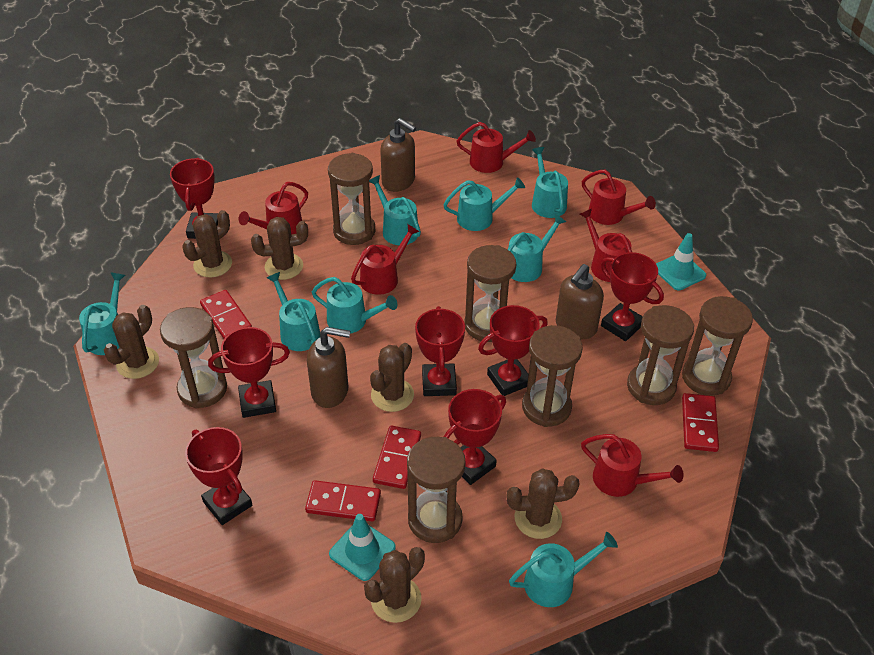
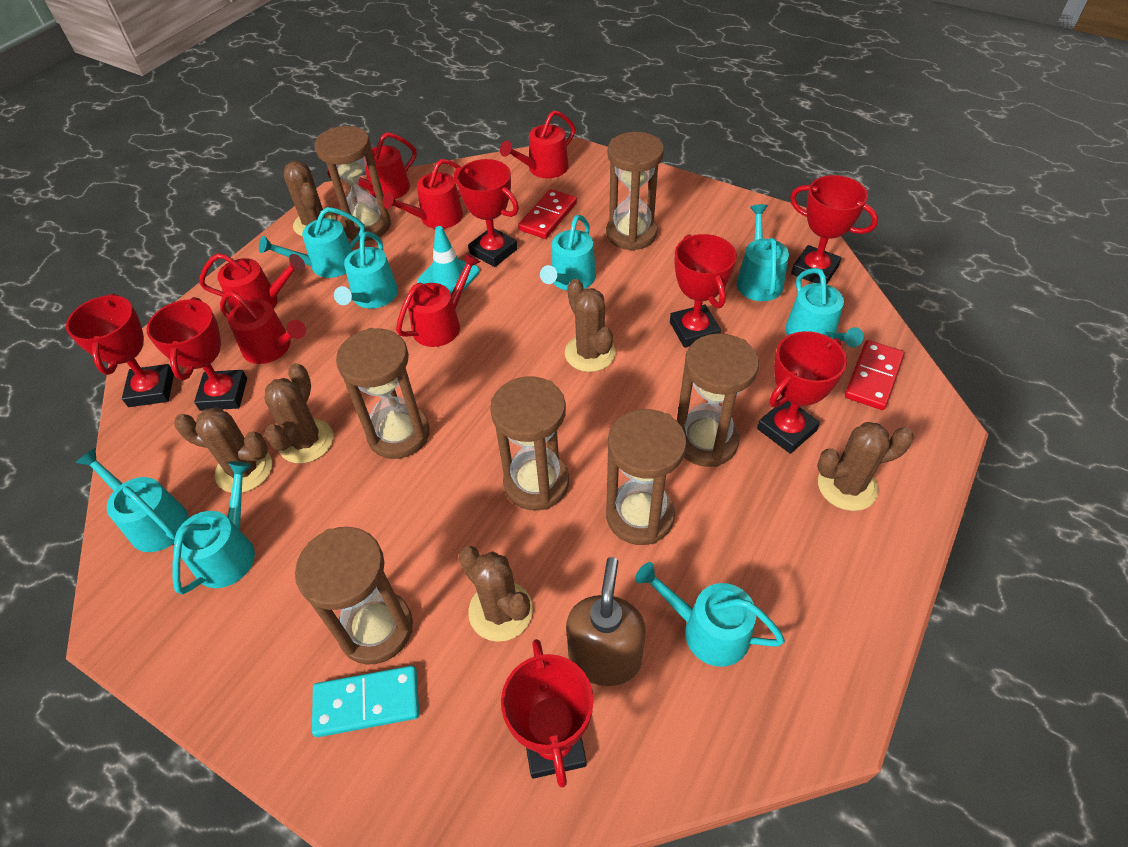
brown soap dispenser: [307,327,350,408] [380,118,416,192] [556,264,604,339] = 3 -> [566,557,646,686] = 1
red domino: [200,290,252,339] [305,480,381,522] [373,426,421,489] [682,393,719,452] = 4 -> [518,189,577,239] [845,340,904,410] = 2
turquoise domino: none = 0 -> [312,666,419,737] = 1
turquoise traffic cone: [329,514,396,581] [656,233,706,291] = 2 -> [417,226,480,294] = 1

